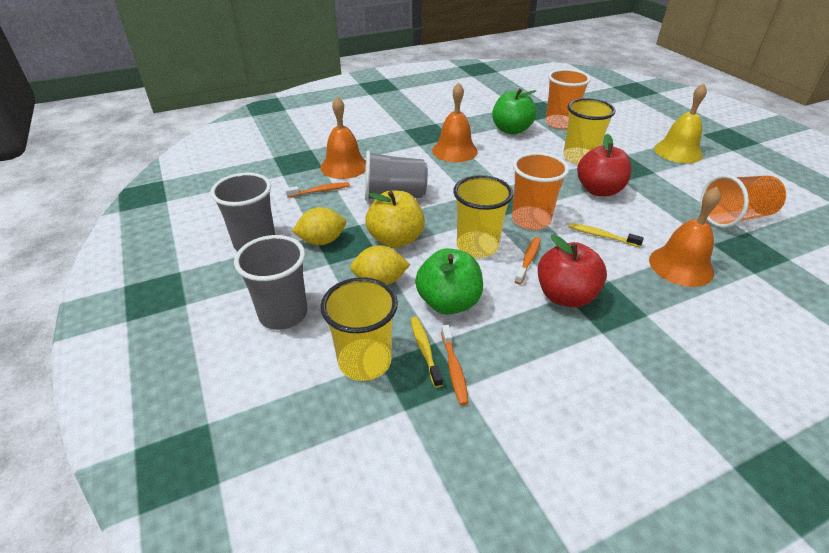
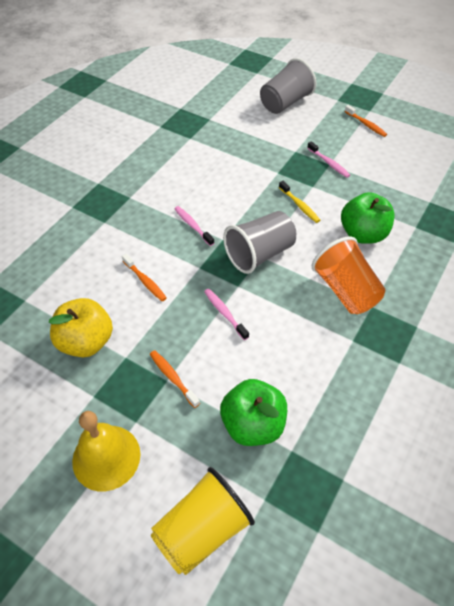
grey cup: [210,172,275,251] [234,235,308,330] [365,150,428,201] = 3 -> [223,211,296,274] [260,58,316,114] = 2
orange bell: [321,96,366,179] [432,83,478,162] [649,187,721,287] = 3 -> none = 0
orange cup: [512,152,569,230] [545,69,591,129] [700,174,786,228] = 3 -> [312,237,385,314] = 1
pink toothbrush: none = 0 -> [174,206,214,246] [204,289,249,340] [307,141,350,178] = 3
red apple: [538,235,607,307] [577,134,632,196] = 2 -> none = 0
yellow cup: [320,277,398,381] [453,175,513,258] [563,98,615,164] = 3 -> [151,467,255,575] = 1
yellow lemon: [292,207,346,245] [350,245,410,285] = 2 -> none = 0
yellow toothbrush: [410,317,443,388] [569,223,644,247] = 2 -> [279,181,320,223] = 1

